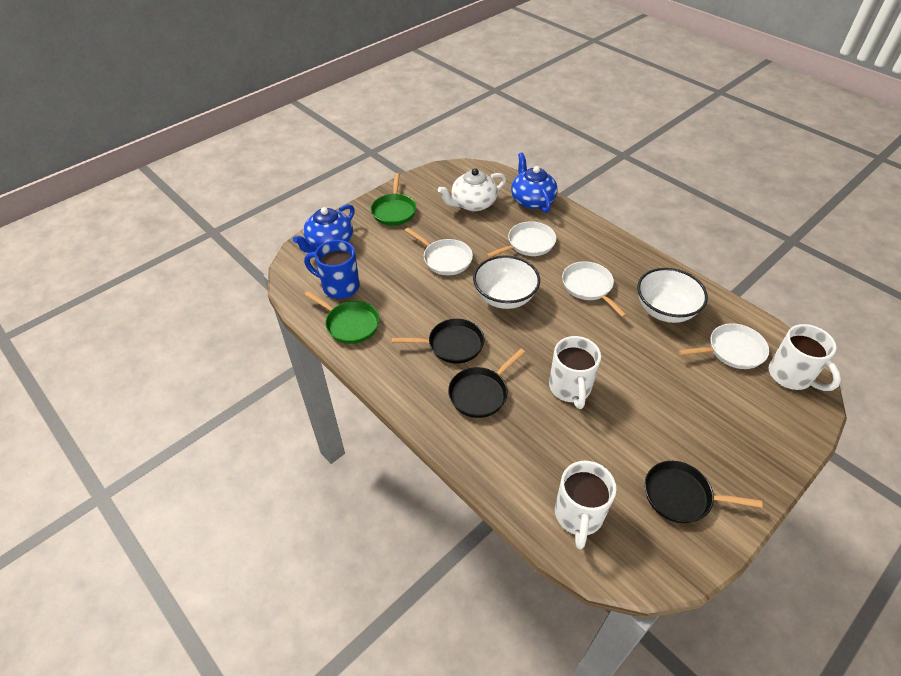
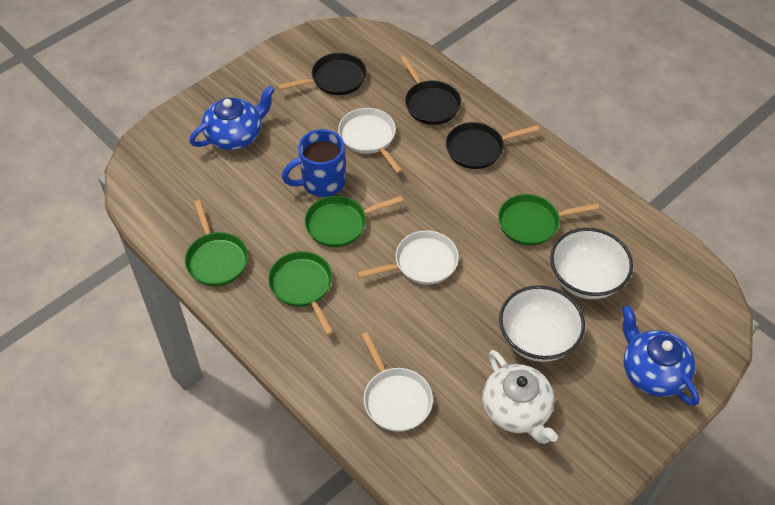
green pan: [304,291,380,344] [371,173,416,226] = 2 -> [185,200,248,286] [268,251,334,335] [305,196,403,247] [498,194,599,246] = 4
white mug: [549,336,601,409] [555,461,616,549] [769,324,841,391] = 3 -> none = 0
white pan: [405,228,473,275] [486,221,556,258] [562,261,627,318] [678,323,769,369] = 4 -> [338,108,403,174] [357,231,459,285] [361,332,433,432] = 3

